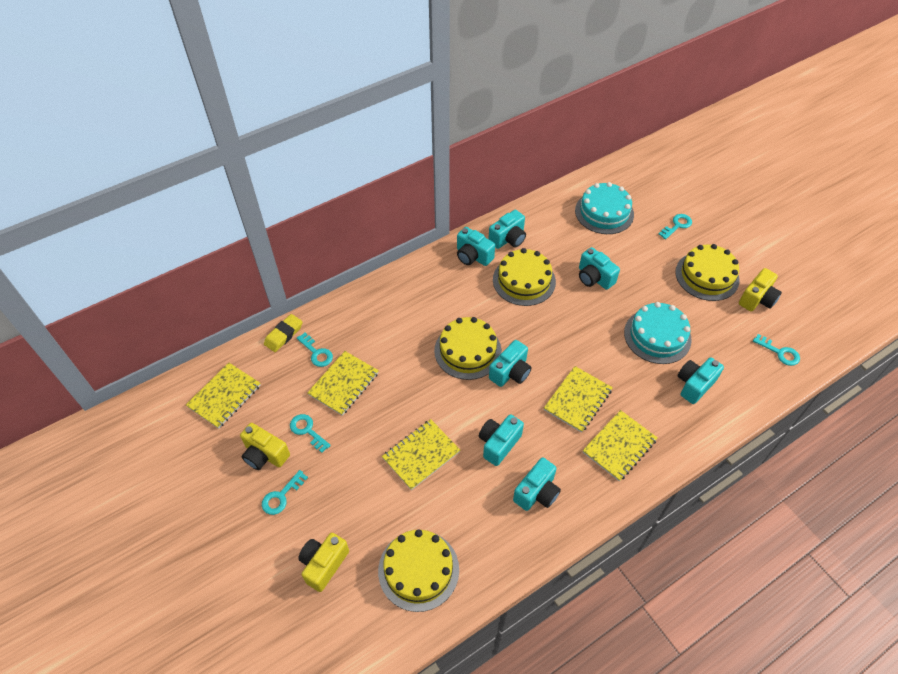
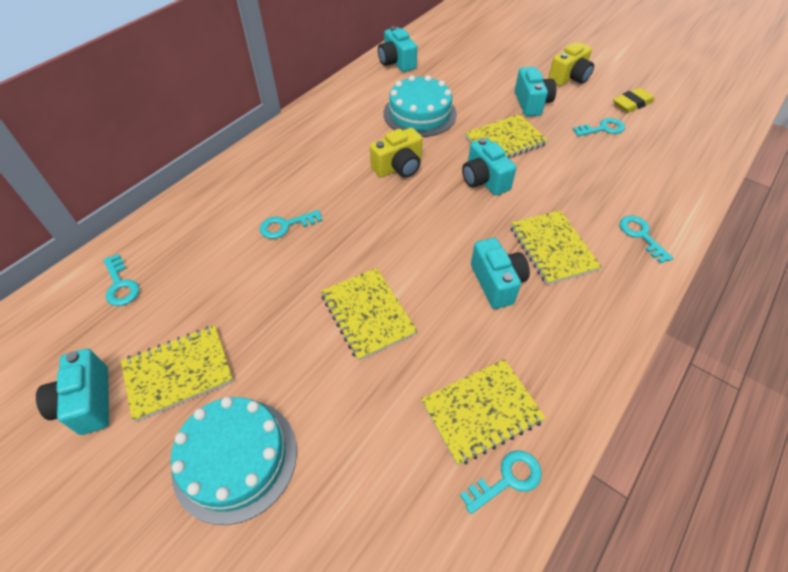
turquoise camera: [457,227,495,266] [479,414,524,466] [488,210,526,249] [489,340,532,387] [513,457,561,511] [579,247,620,290] [677,357,724,404] = 7 -> [36,348,109,435] [378,26,417,72] [462,138,516,196] [471,238,530,309] [515,67,557,116] = 5
yellow cake: [378,529,459,612] [434,317,502,380] [493,248,556,306] [675,244,740,301] = 4 -> none = 0
yellow camera: [240,423,290,470] [298,533,349,592] [739,268,782,311] = 3 -> [370,128,423,178] [548,42,594,86] = 2

